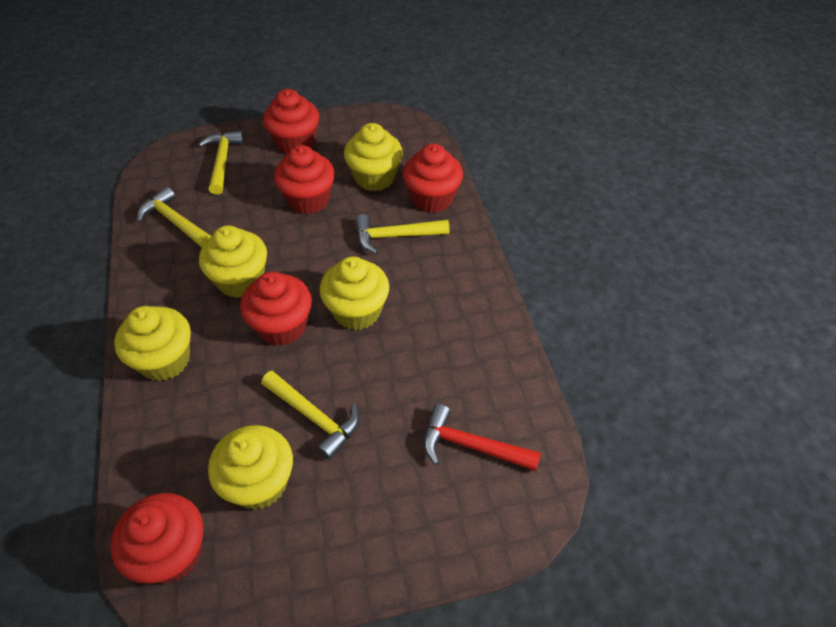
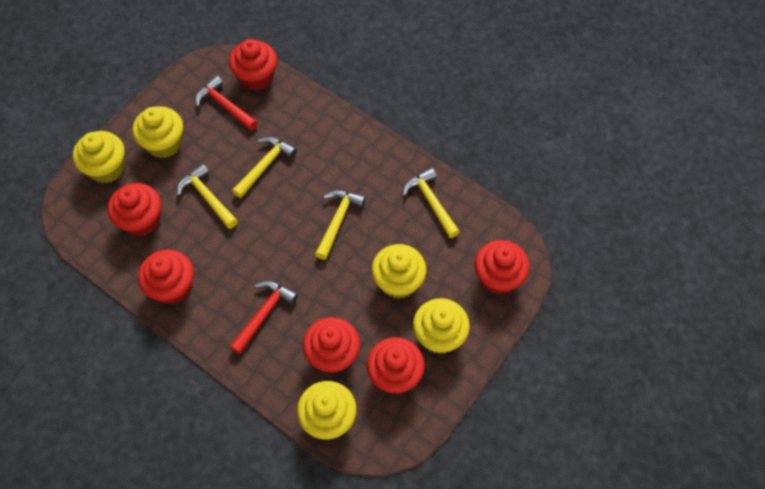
red cupcake: [110,493,203,584] [240,272,312,346] [263,89,319,154] [274,145,335,214] [403,144,463,213] = 5 -> [108,183,161,237] [138,250,194,304] [229,39,277,91] [303,317,360,373] [367,337,425,394] [474,240,530,295] = 6
red hammer: [423,404,541,471] = 1 -> [195,75,258,131] [230,281,298,354] = 2

